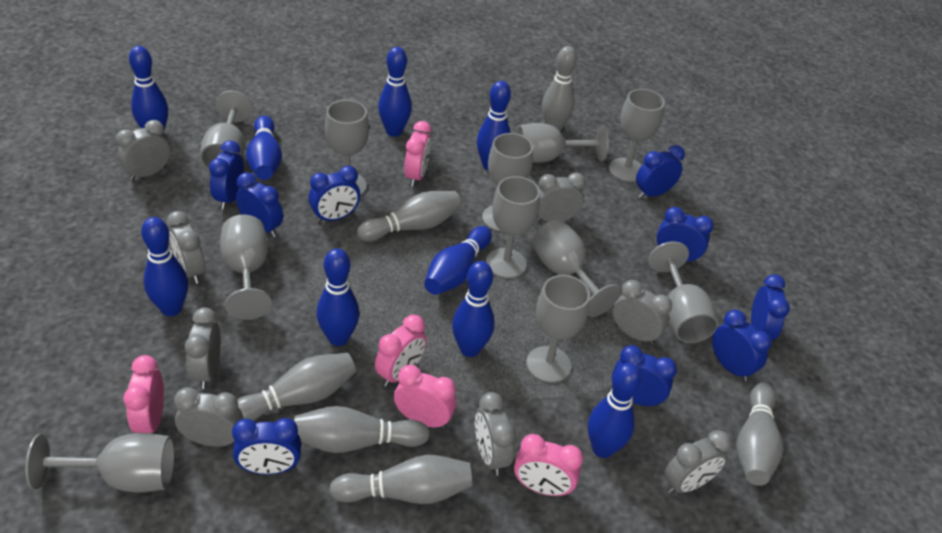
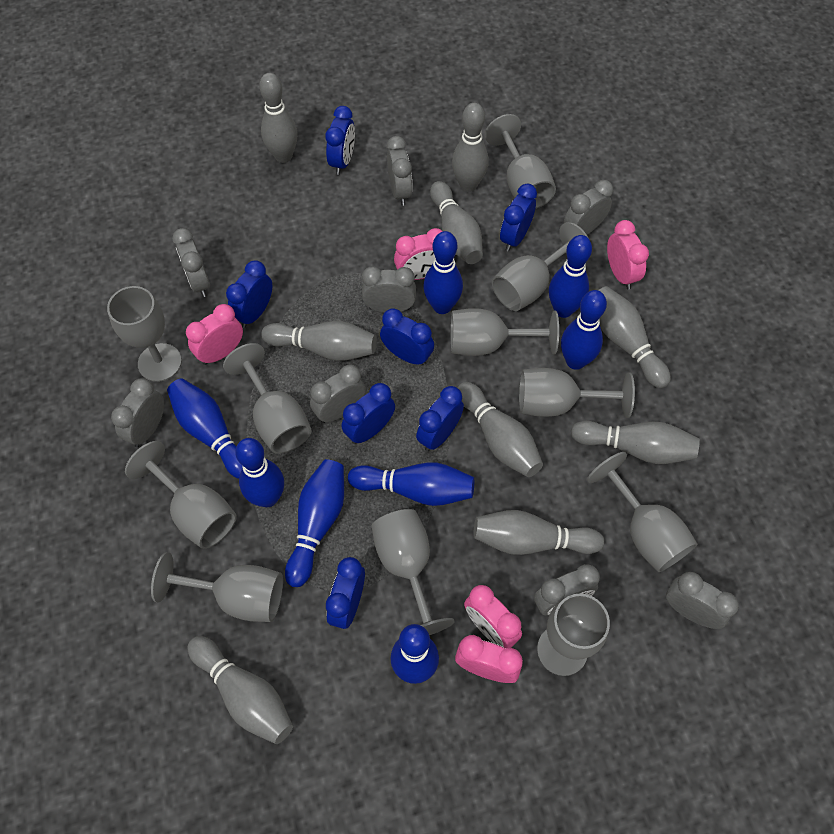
blue bowling pin: [129,46,168,135] [141,217,188,316] [246,115,282,180] [316,248,360,346] [378,47,412,137] [424,226,492,295] [452,261,494,357] [477,81,511,170] [588,363,642,458] = 9 -> [167,378,243,479] [235,438,284,507] [285,459,344,587] [348,462,474,506] [391,624,439,684] [423,231,463,314] [549,235,592,318] [561,290,607,370] = 8
blue clock: [209,140,244,209] [232,418,301,475] [236,172,283,237] [308,166,360,223] [612,345,677,408] [636,145,685,198] [657,207,714,264] [712,310,772,382] [751,274,790,340] = 9 -> [226,260,272,328] [325,106,355,175] [326,557,365,629] [342,383,395,444] [380,308,434,366] [416,386,464,451] [500,184,537,251] = 7
grey bowling pin: [237,353,356,421] [294,406,430,453] [329,455,472,504] [357,191,461,242] [542,46,577,131] [736,383,783,486] = 6 -> [187,636,293,744] [259,73,297,163] [261,321,377,361] [430,181,483,264] [452,103,488,192] [458,382,543,477] [474,510,604,555] [571,421,700,464] [598,286,671,388] = 9

